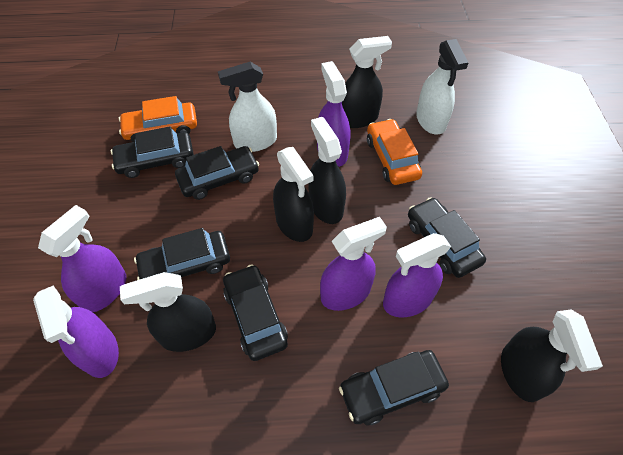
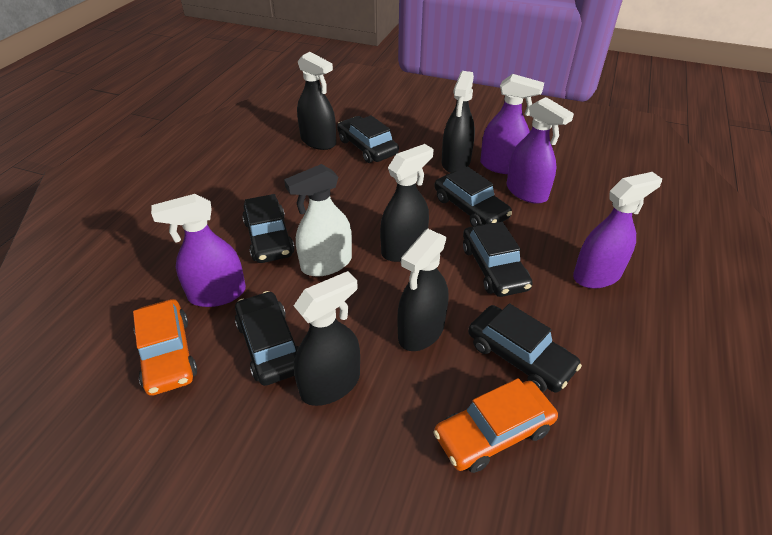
purple spray bottle: [33,286,119,378] [38,205,126,312] [317,61,351,167] [320,217,387,311] [383,233,451,318] = 5 -> [151,194,246,307] [480,74,544,174] [506,97,574,204] [573,172,662,289] = 4
white spray bottle: [218,62,277,152] [416,39,469,134] = 2 -> [284,164,352,276] = 1

